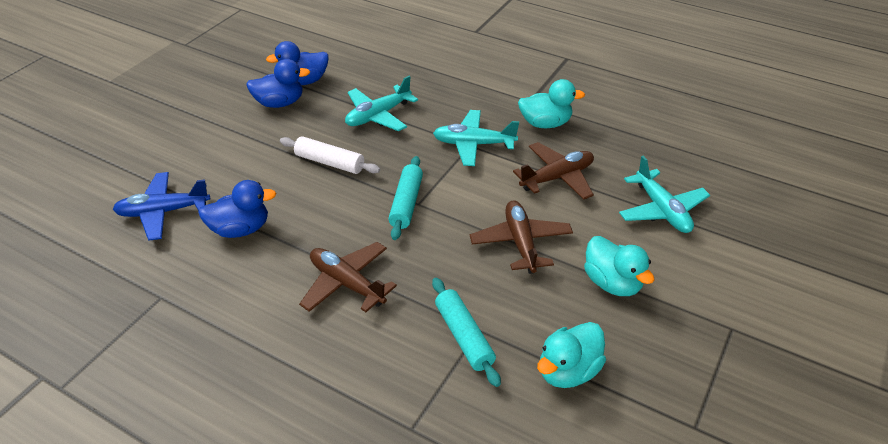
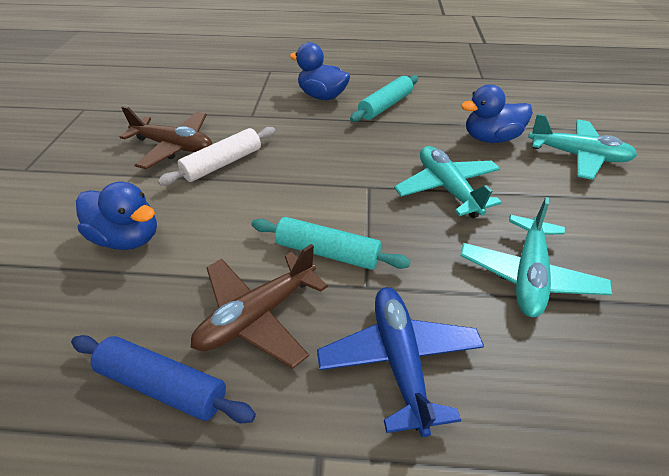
blue rolling pin: none = 0 -> [71,335,256,423] = 1
brown plane: [299,242,397,312] [470,201,573,274] [513,142,594,200] = 3 -> [119,106,212,169] [190,244,328,369] = 2
turquoise duck: [518,79,585,128] [537,322,606,388] [584,236,654,296] = 3 -> none = 0

